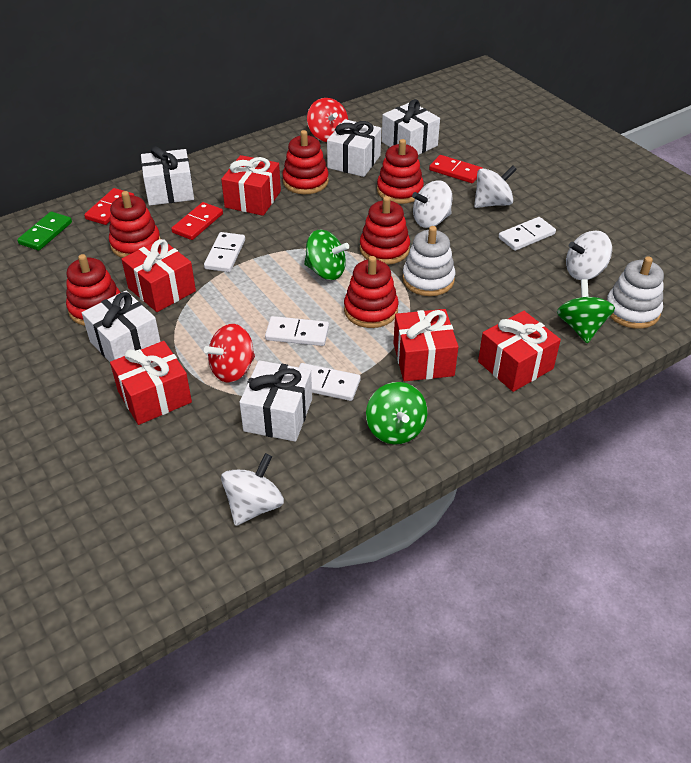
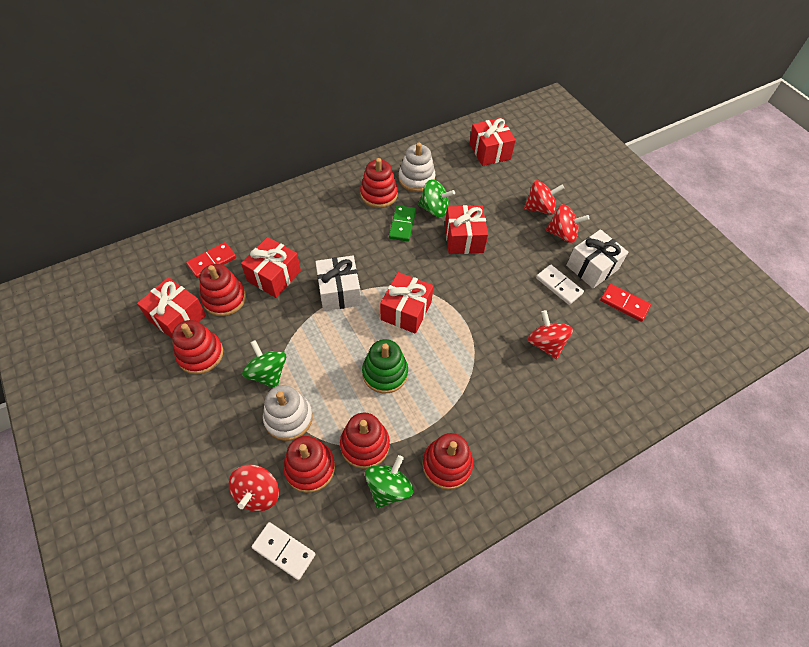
green stacking toy: none = 0 -> [362,339,408,394] = 1
red domino: [84,188,134,225] [171,202,223,240] [429,155,482,183] = 3 -> [186,242,236,278] [600,284,651,322] = 2
red spinning top: [204,324,255,383] [307,98,348,142] = 2 -> [229,465,279,512] [524,180,564,215] [528,310,573,359] [546,204,589,243] = 4
white domino: [204,232,245,272] [265,316,329,346] [299,363,361,401] [499,217,556,251] = 4 -> [252,522,316,580] [536,265,584,305] = 2
white gift: [82,291,161,362] [141,146,194,206] [240,360,312,442] [327,119,381,177] [382,99,440,155] = 5 -> [315,256,361,311] [566,229,628,288] = 2
white spinning top: [221,453,284,526] [412,181,453,228] [474,166,517,208] [566,231,612,280] = 4 -> none = 0

